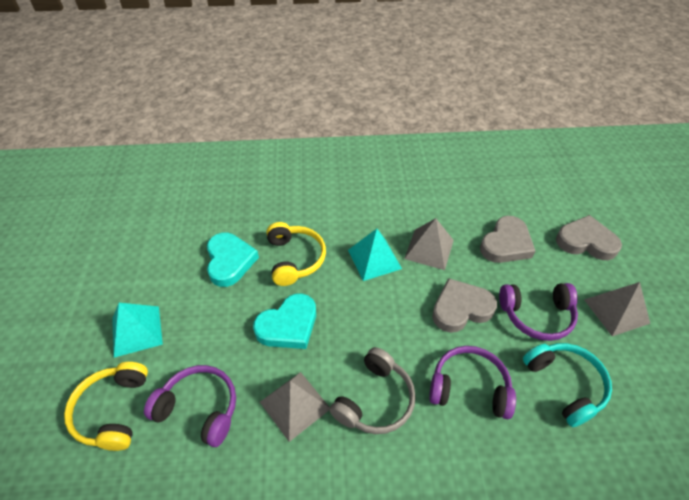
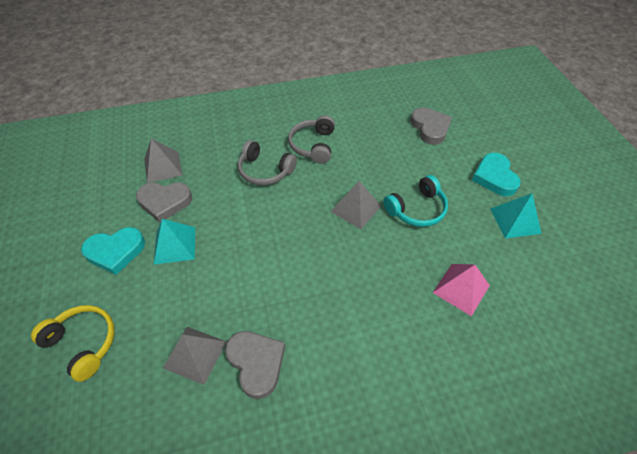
grey headphones: [330,347,416,434] = 1 -> [238,140,297,185] [288,115,335,164] = 2
pink pyramid: none = 0 -> [433,264,490,316] = 1
purple headphones: [144,365,236,447] [429,346,516,419] [499,283,578,341] = 3 -> none = 0
yellow headphones: [64,362,148,451] [267,222,326,286] = 2 -> [31,305,115,382] = 1

